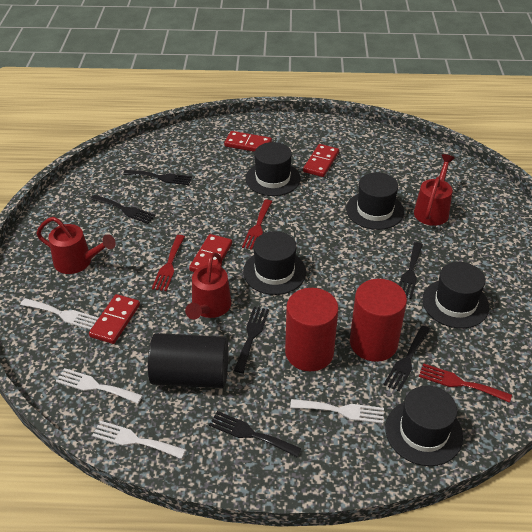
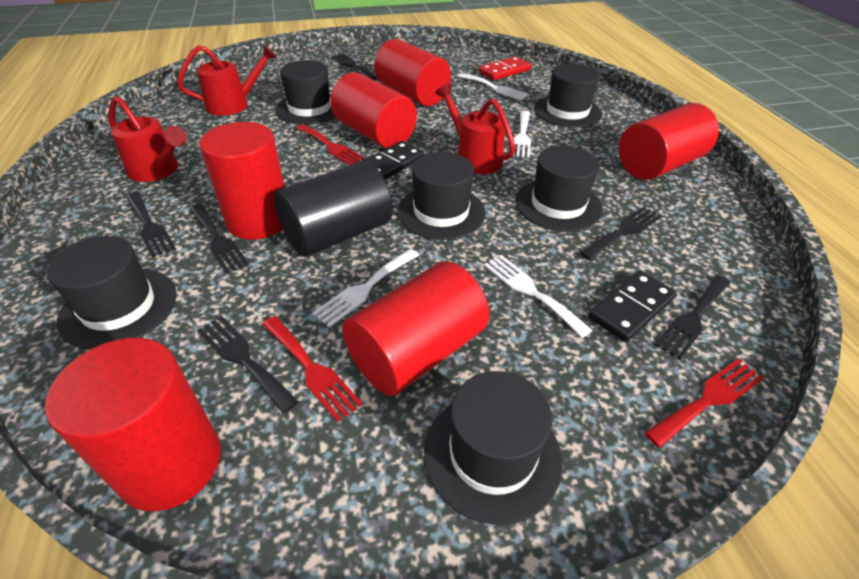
black domino: none = 0 -> [363,141,424,180] [588,271,677,342] = 2
black hat: [243,231,306,295] [245,142,300,196] [346,172,404,230] [385,386,463,466] [422,262,489,329] = 5 -> [47,236,176,349] [275,60,336,125] [397,152,486,240] [424,371,563,525] [515,146,603,232] [534,64,602,128] = 6
red cylinder: [285,288,339,371] [350,279,407,362] = 2 -> [45,338,221,511] [199,122,285,240] [330,72,417,149] [342,261,490,396] [374,39,451,106] [619,103,719,180] = 6
red domino: [89,294,140,344] [189,234,232,272] [224,131,272,152] [303,144,339,177] = 4 -> [478,56,531,80] = 1

